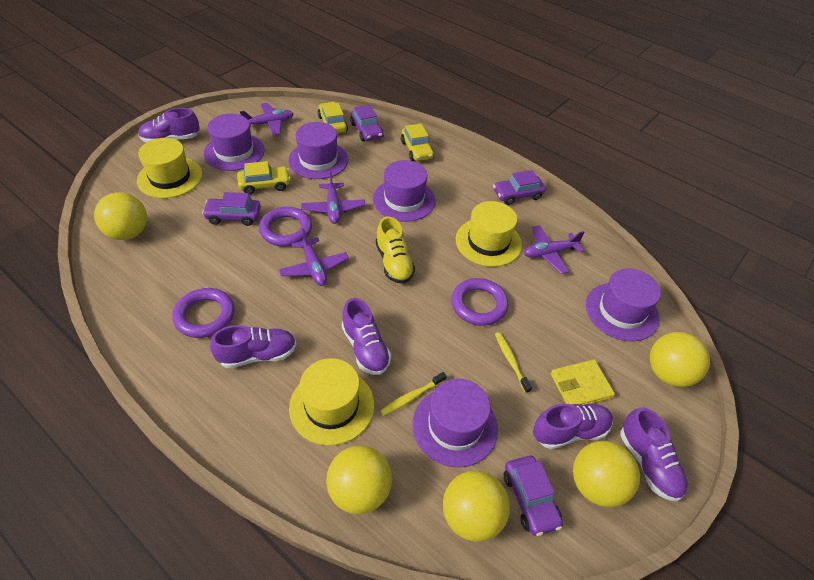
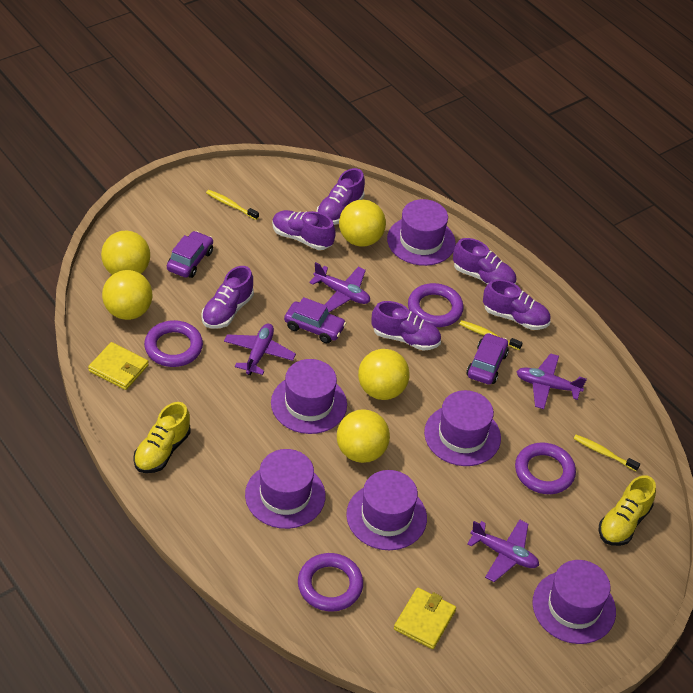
purple car: [202,192,261,226] [350,105,384,141] [493,170,546,205] [504,456,563,536] = 4 -> [167,231,213,278] [284,297,346,343] [466,333,509,384] = 3
purple hat: [204,114,265,171] [288,122,348,179] [373,160,436,222] [412,379,498,467] [586,268,661,341] = 5 -> [245,449,325,529] [271,359,347,434] [346,470,427,550] [387,199,456,266] [424,390,501,466] [532,560,616,644] = 6
purple ring: [173,288,235,338] [259,207,312,247] [451,278,509,326] = 3 -> [144,320,203,367] [298,553,363,612] [408,283,464,327] [515,443,576,494] = 4
purple shoe: [138,108,200,143] [210,325,297,368] [342,298,391,375] [533,403,613,449] [620,407,688,501] = 5 -> [201,266,254,329] [272,210,336,250] [316,168,365,225] [372,301,441,351] [453,238,517,285] [483,279,550,330] = 6
yellow car: [237,161,291,195] [318,102,348,133] [401,123,434,161] = 3 -> none = 0
yellow hat: [137,138,202,198] [289,358,374,446] [456,201,522,267] = 3 -> none = 0
yellow shoe: [376,216,415,284] = 1 -> [133,402,191,473] [599,475,656,546] = 2
yellow toothbrush: [380,372,446,416] [495,332,532,393] = 2 -> [206,190,259,220] [459,320,523,350] [573,435,640,471] = 3
yellow wallet: [551,359,615,405] = 1 -> [88,342,149,390] [394,588,456,649] = 2

